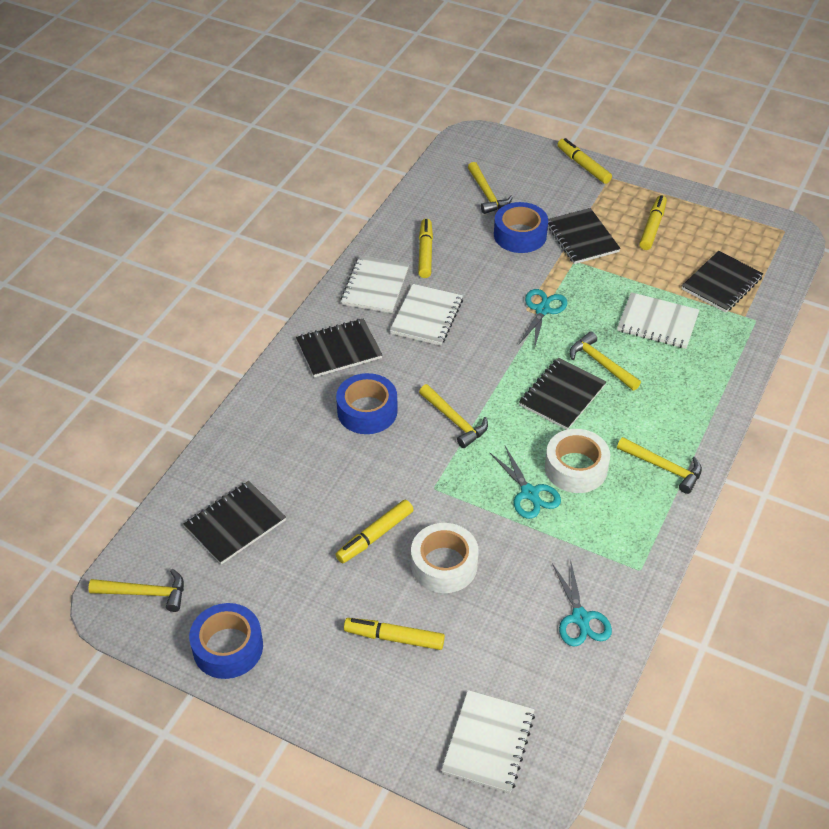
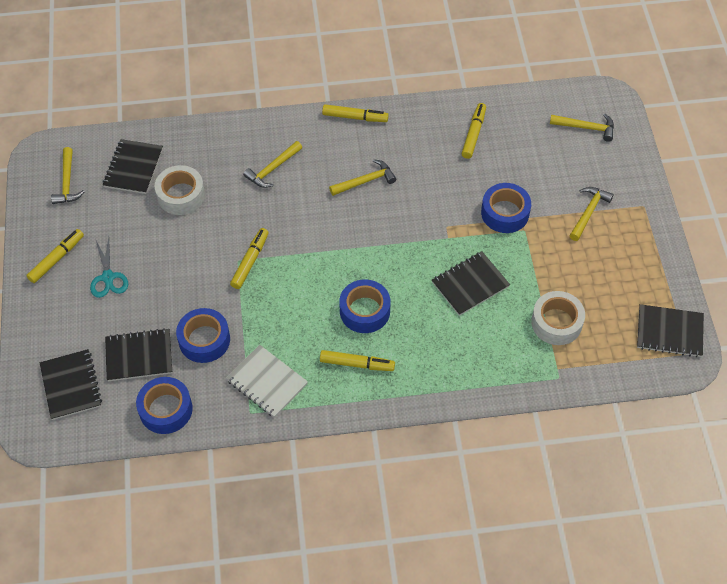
blue tape: [189,603,263,679] [336,373,398,434] [494,202,548,253] = 3 -> [136,377,193,434] [176,308,230,363] [339,280,390,333] [481,183,531,233] = 4
turquoise scissors: [489,446,561,519] [519,289,568,349] [552,559,612,647] = 3 -> [90,237,128,298] = 1
white notebook: [340,256,409,313] [390,284,463,346] [441,690,535,794] [617,292,699,349] = 4 -> [226,345,308,418] = 1

